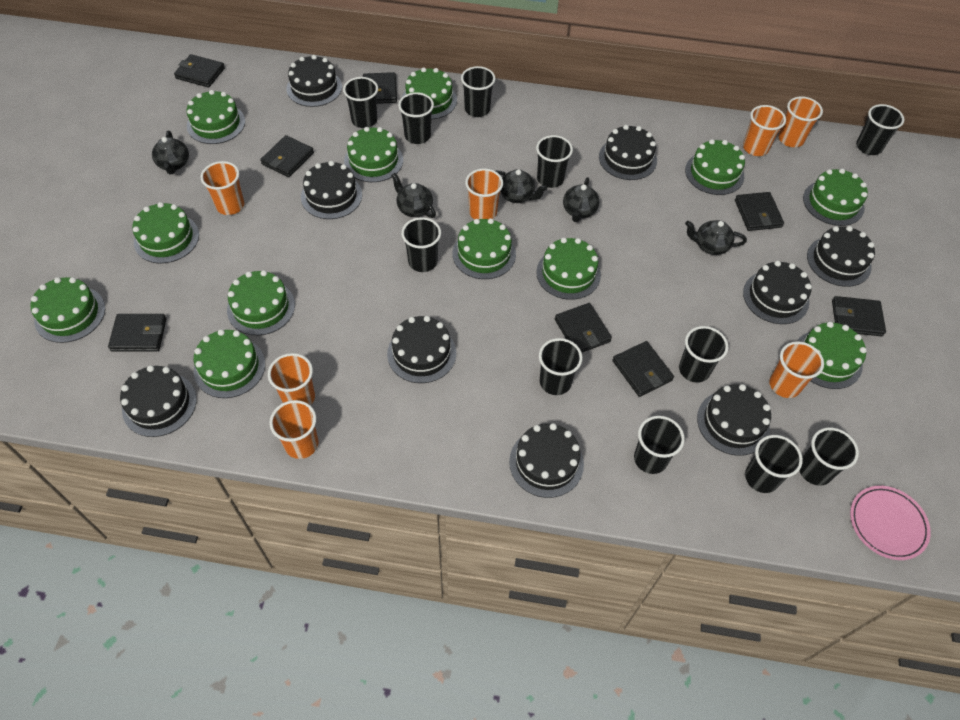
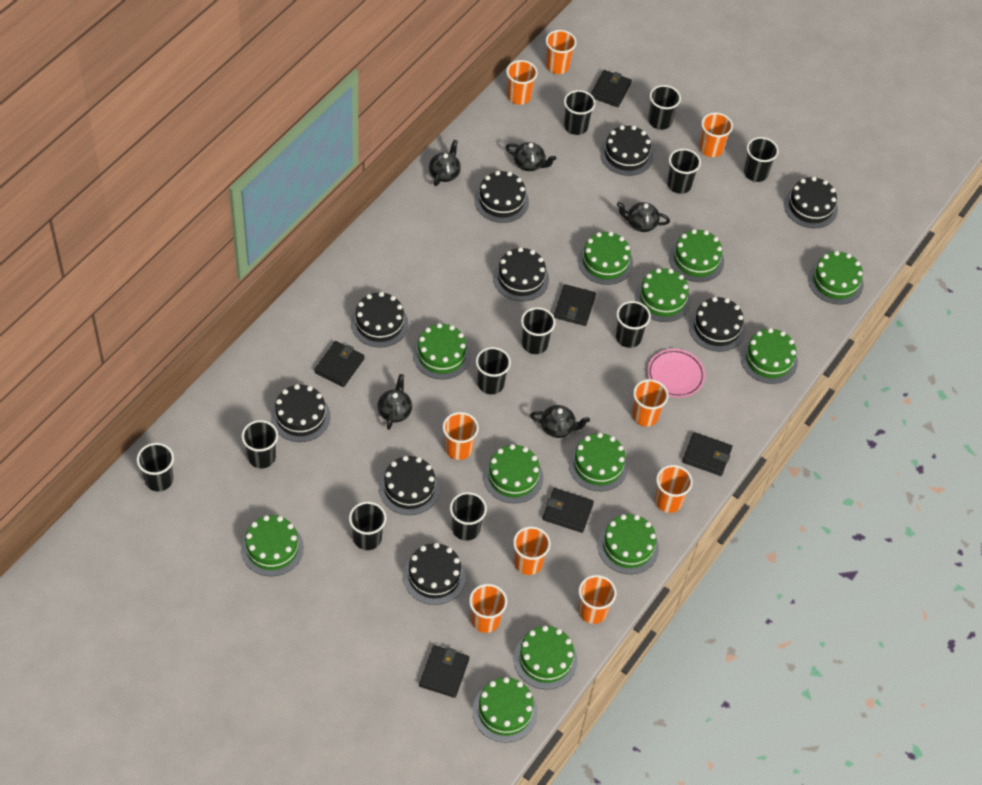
black wallet: [108,314,167,352] [174,54,225,87] [260,135,314,177] [363,72,397,104] [555,303,612,353] [612,341,674,397] [735,192,784,231] [832,296,886,336] = 8 -> [314,341,364,387] [419,645,469,698] [543,488,594,533] [554,284,596,326] [591,70,632,107] [682,432,732,476] = 6
orange cup: [200,161,244,215] [268,353,315,405] [269,400,318,459] [465,168,503,220] [743,105,786,156] [769,341,824,398] [778,96,823,147] = 7 -> [442,412,479,460] [469,584,507,633] [506,60,538,105] [513,526,551,575] [545,30,577,74] [579,575,617,624] [632,379,669,427] [655,465,693,513] [699,113,733,157] = 9

